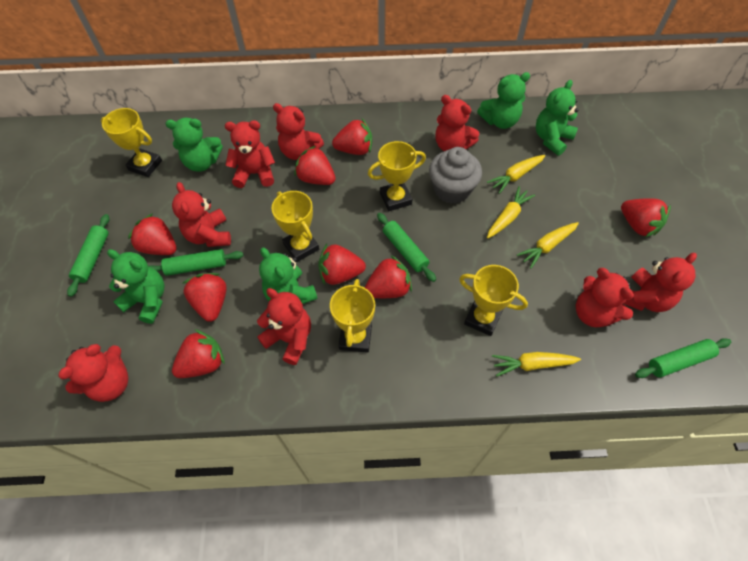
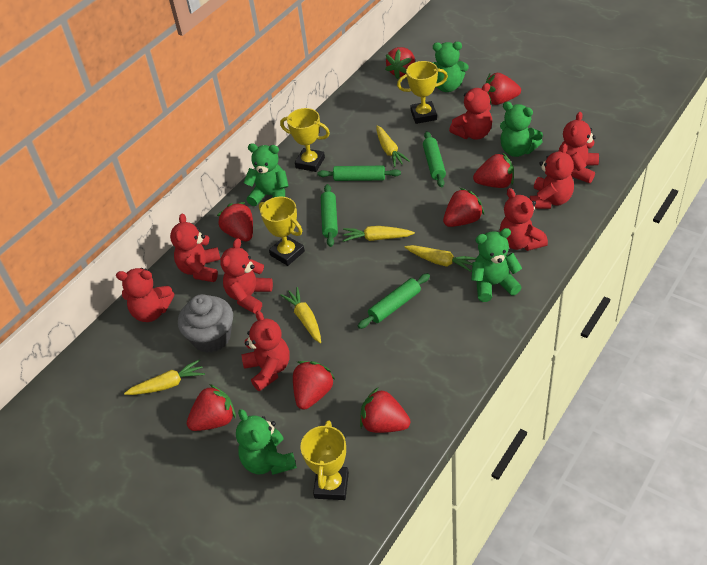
yellow carrot: [487,155,546,194] [487,186,535,239] [492,352,581,377] [517,222,579,268] = 4 -> [124,359,205,395] [280,287,321,343] [343,226,415,242] [376,126,410,167] [405,245,476,272] = 5
yellow trophy: [101,108,162,177] [272,191,319,262] [330,279,375,353] [368,141,426,211] [459,265,528,336] = 5 -> [259,197,305,266] [280,108,330,172] [301,420,349,500] [397,61,448,124] = 4

